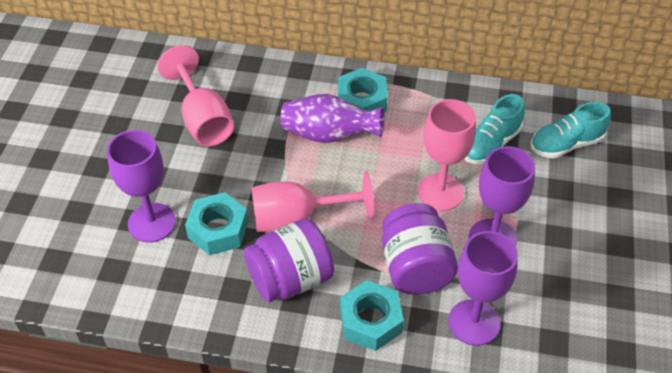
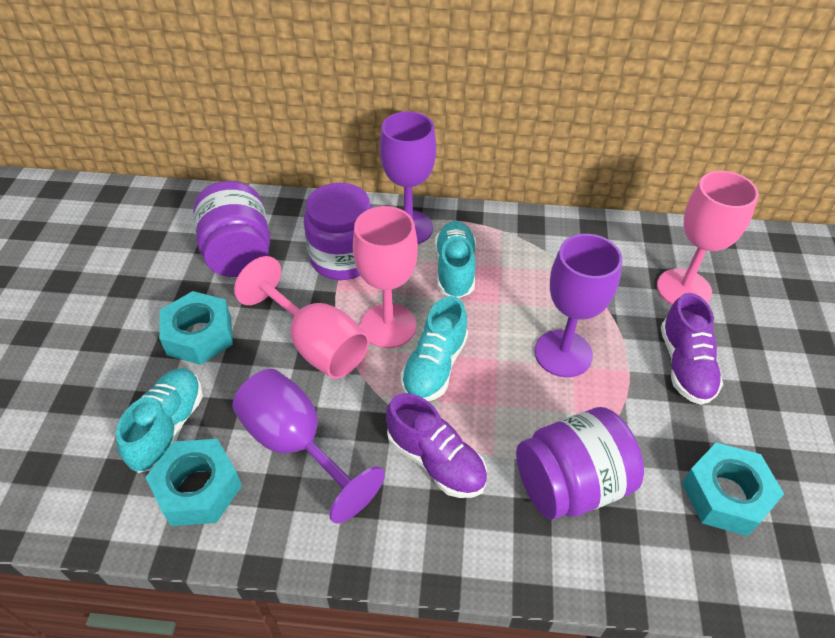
purple jar: [244,218,334,303] [382,203,458,295] = 2 -> [193,181,270,277] [304,183,373,280] [516,407,644,520] = 3
purple shoe: none = 0 -> [386,393,487,498] [661,293,723,405] = 2
purple vase: [281,94,384,143] = 1 -> none = 0
turquoise shoe: [465,94,525,164] [530,102,611,159] = 2 -> [116,368,203,473] [400,296,468,401] [435,221,476,298] = 3

